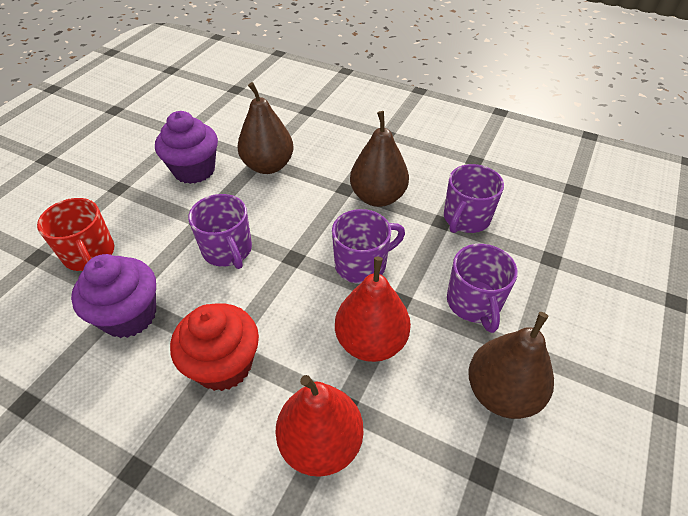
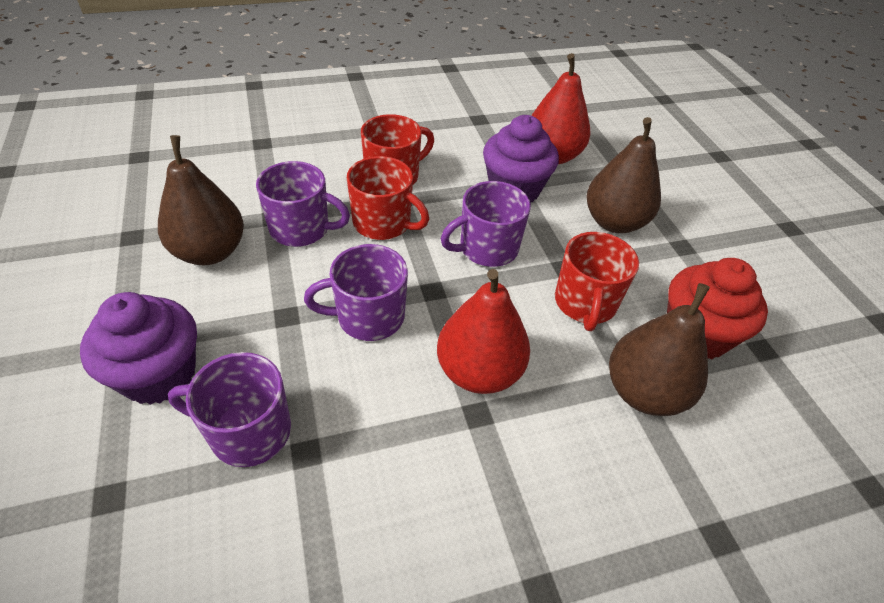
red mug: [37,198,114,271] = 1 -> [347,156,429,240] [361,114,434,185] [555,232,639,331] = 3

